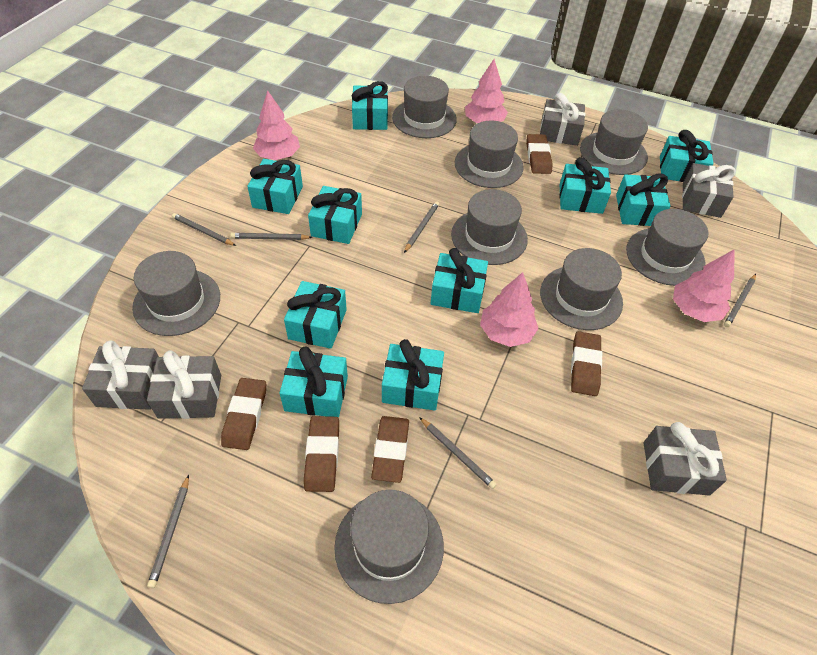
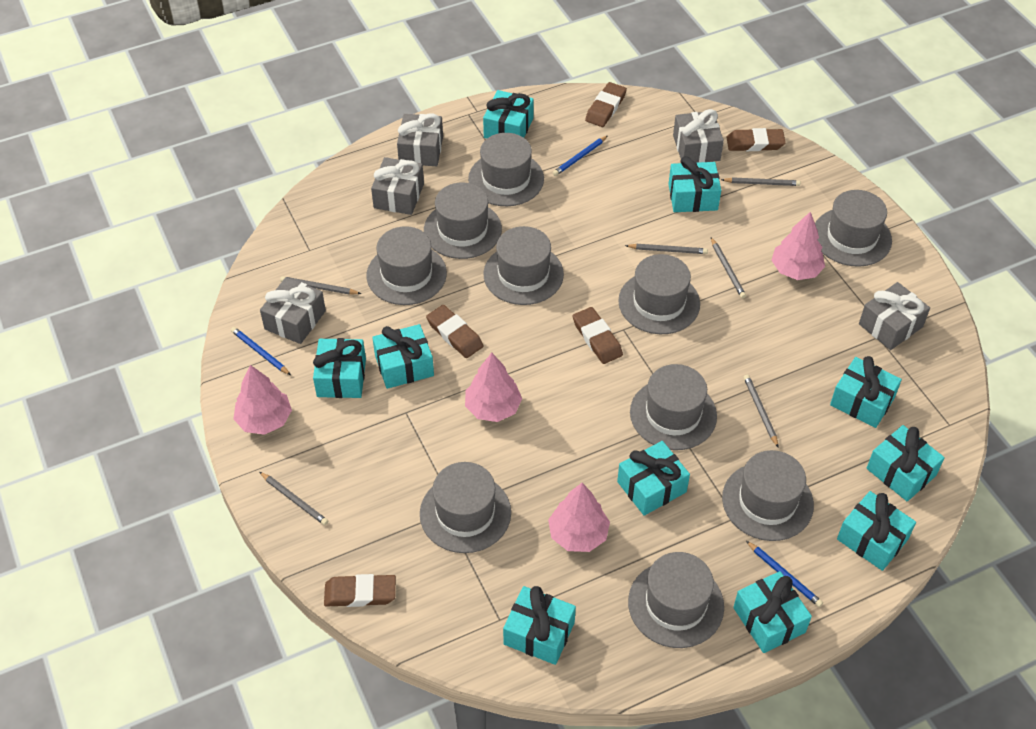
blue pencil: none = 0 -> [231,327,291,375] [553,136,607,176] [746,541,823,607] = 3
grey hat: [132,251,220,336] [334,490,444,604] [392,76,457,138] [451,189,528,265] [455,121,524,188] [540,248,623,330] [580,110,648,175] [626,209,708,286] = 8 -> [367,226,447,305] [420,462,511,553] [424,182,502,259] [468,133,544,206] [483,226,564,305] [618,254,700,334] [628,552,724,648] [630,364,717,450] [722,450,814,541] [815,190,892,267] = 10

